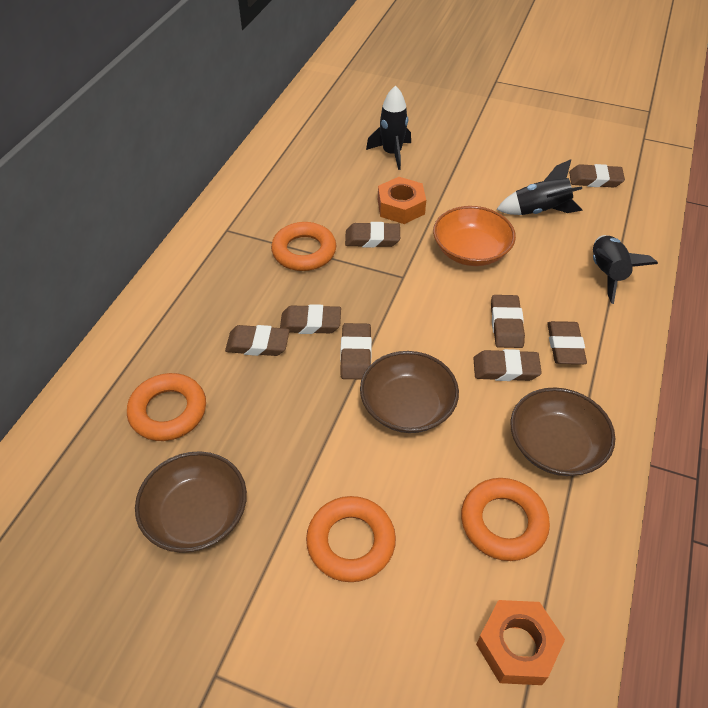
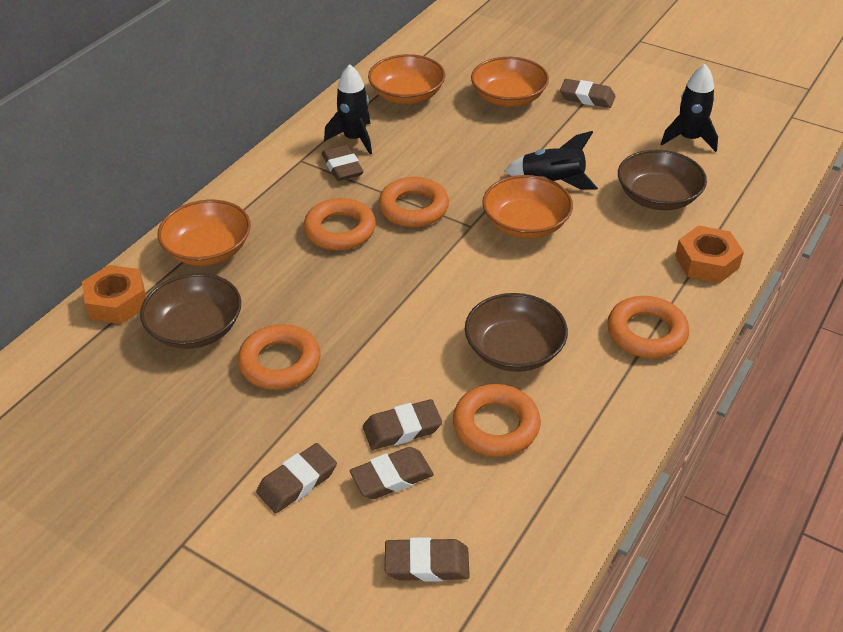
brown eraser: [225,325,290,356] [280,304,341,334] [340,323,372,380] [345,222,400,248] [473,349,542,381] [491,295,525,348] [547,321,587,364] [569,164,625,187] = 8 -> [256,443,337,513] [322,145,364,181] [350,447,434,499] [363,399,442,450] [385,537,470,582] [560,79,616,108] = 6
orange bowl: [433,206,516,266] = 1 -> [158,200,251,266] [368,54,446,104] [471,57,549,107] [482,175,573,239] = 4
orange ring: [127,373,206,441] [271,222,336,271] [306,496,396,582] [461,478,550,561] = 4 -> [238,324,320,390] [304,198,376,251] [378,177,449,227] [453,384,541,457] [607,296,689,358] = 5

